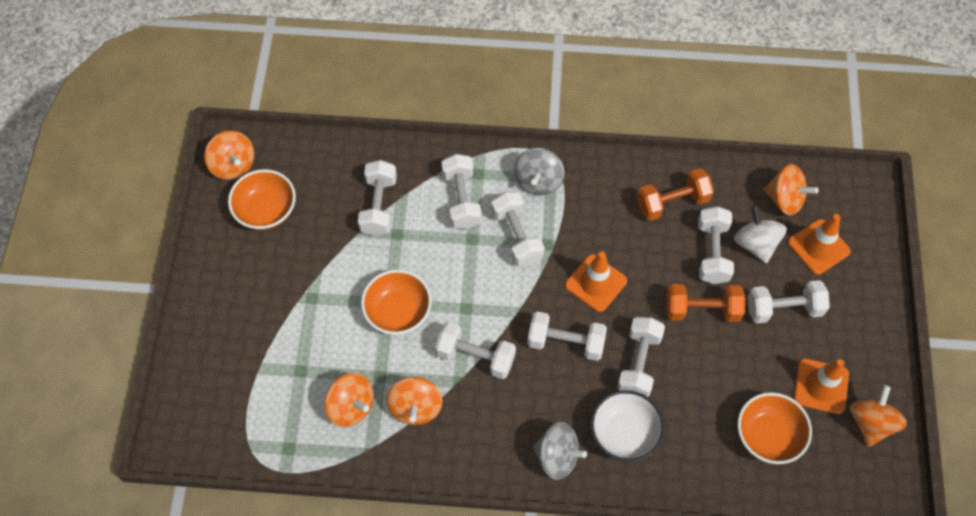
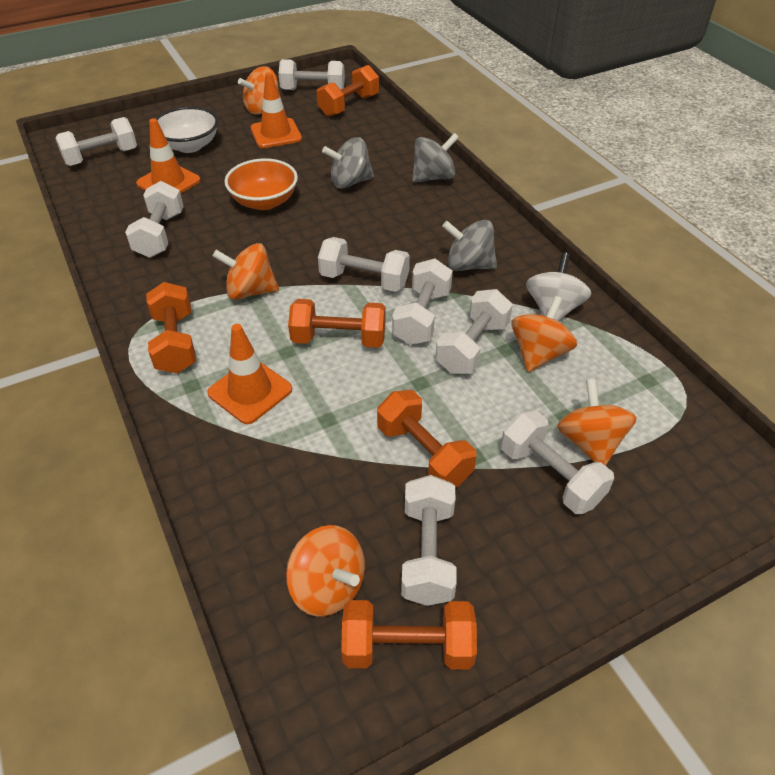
grey spinning top: [514,148,564,196] [533,422,587,480] = 2 -> [322,137,374,189] [412,133,459,183] [442,220,497,271] = 3
orange bowl: [228,169,296,230] [361,269,432,335] [737,392,812,464] = 3 -> [224,158,298,210] = 1
orange dumbbell: [637,168,714,221] [666,284,745,322] = 2 -> [146,282,196,373] [288,299,386,348] [317,65,379,117] [341,600,477,670] [377,390,477,487] = 5

